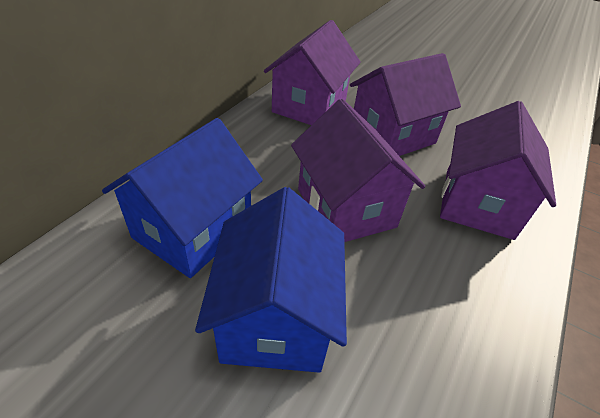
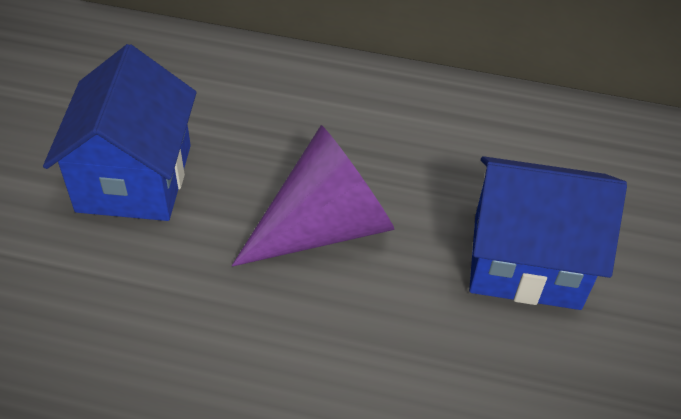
purple cone: none = 0 -> [232,125,394,267] = 1
purple house: [264,20,361,125] [291,99,425,242] [350,53,461,156] [440,101,556,240] = 4 -> none = 0

